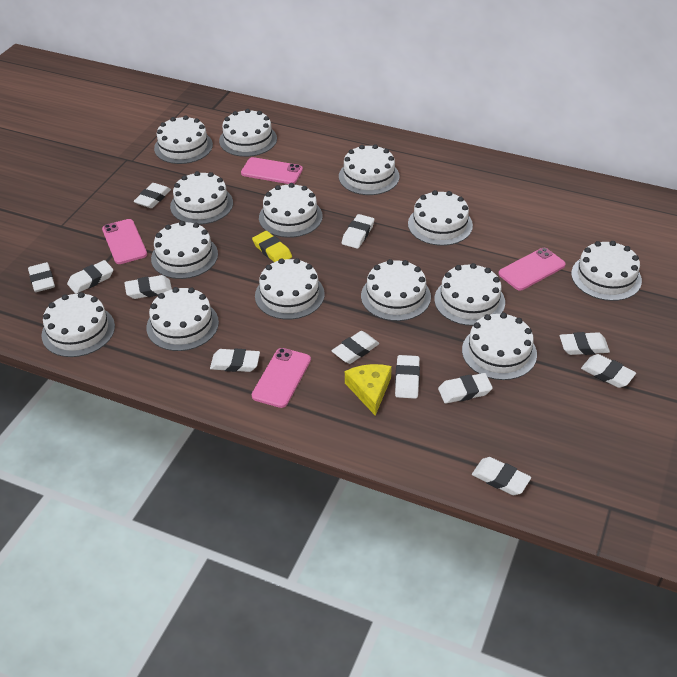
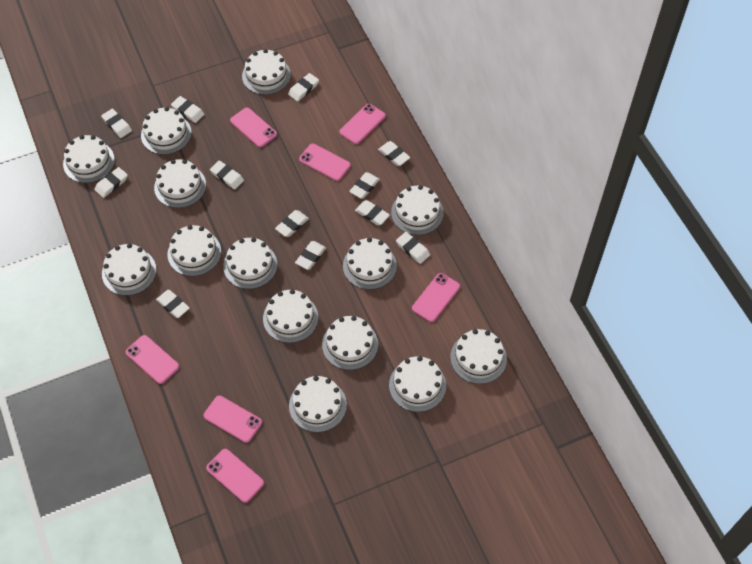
pink phone: [102,219,147,264] [241,157,303,184] [251,348,311,408] [498,248,566,291] = 4 -> [126,335,179,384] [203,396,262,443] [206,449,264,503] [230,108,277,147] [299,144,351,181] [339,104,386,144] [412,273,460,322] = 7
yellow cheese: [345,364,392,416] = 1 -> none = 0
yellow eraser: [252,231,292,262] = 1 -> none = 0

